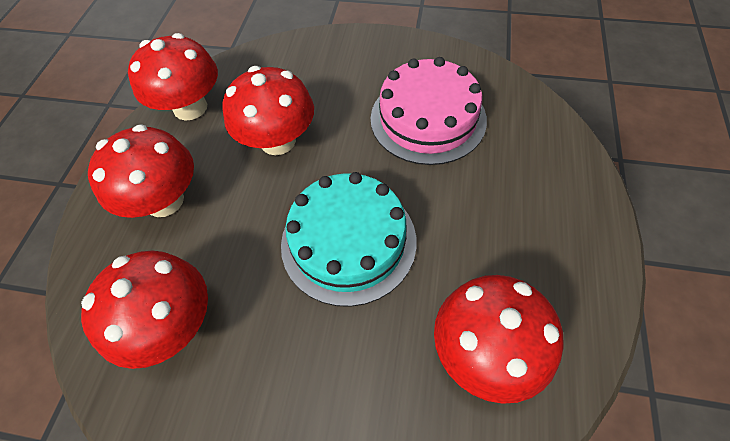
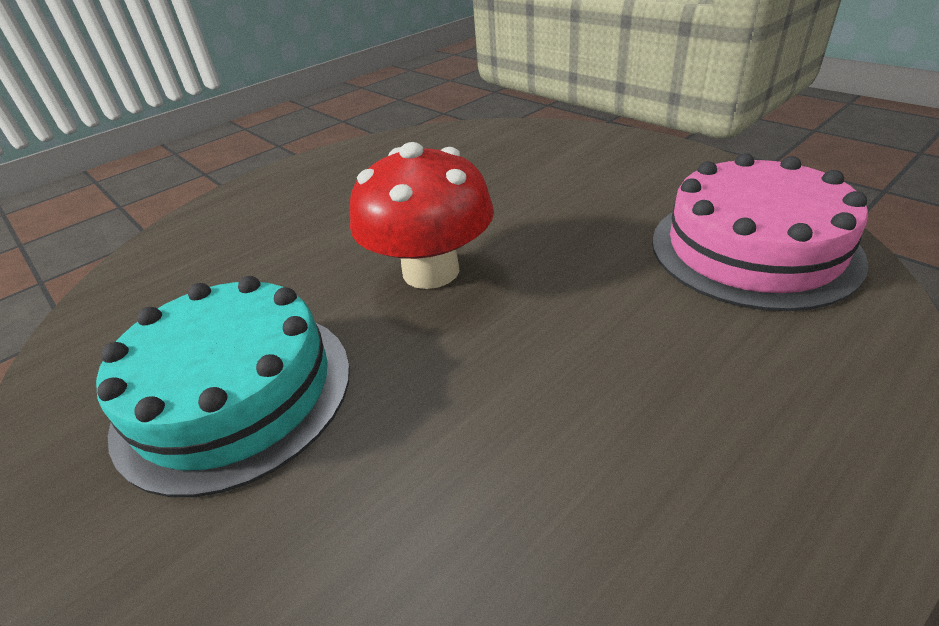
red mushroom: [81,250,208,369] [88,124,194,218] [128,33,218,121] [222,66,314,155] [434,275,564,404] = 5 -> [350,142,494,289] = 1

